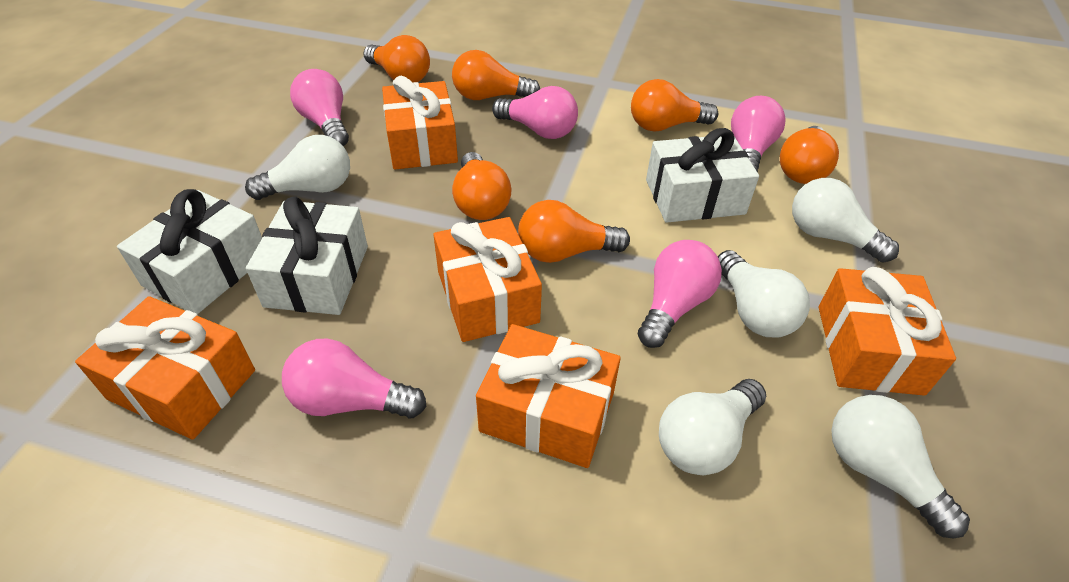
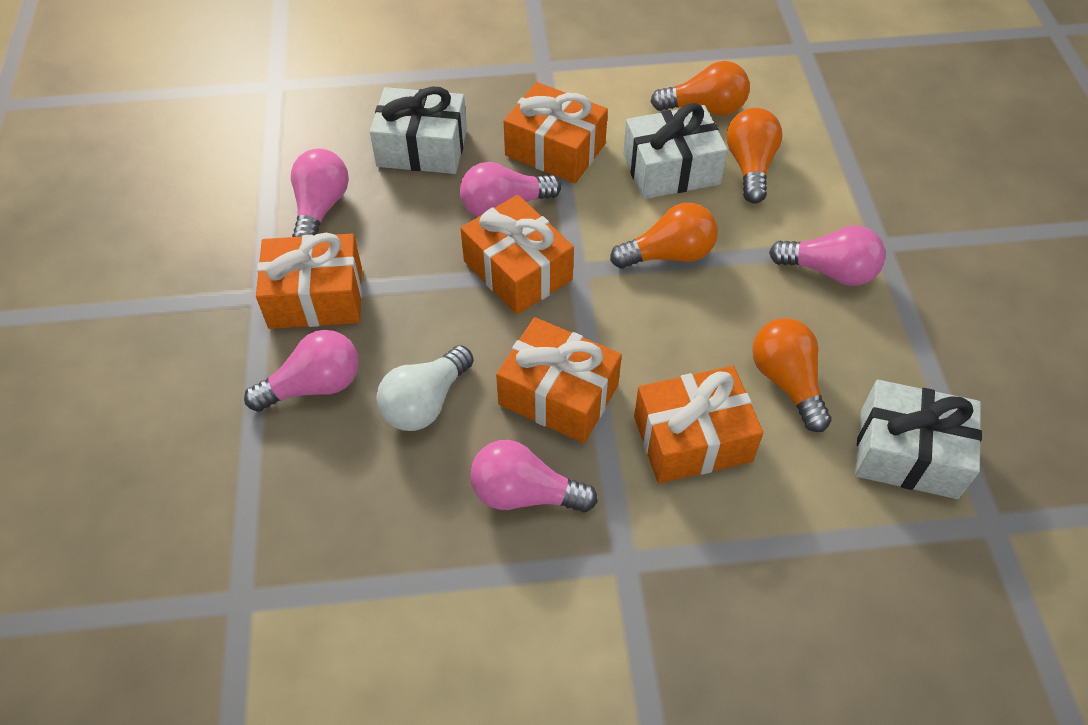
orange light bulb: [363,35,430,82] [452,50,540,100] [452,152,512,220] [518,200,630,263] [631,79,718,131] [780,126,839,184] = 6 -> [610,203,718,269] [650,61,750,115] [727,108,782,204] [752,318,832,432] = 4
white light bulb: [245,135,350,200] [659,379,766,475] [718,250,810,338] [792,178,899,263] [831,395,970,538] = 5 -> [376,345,474,431] = 1

